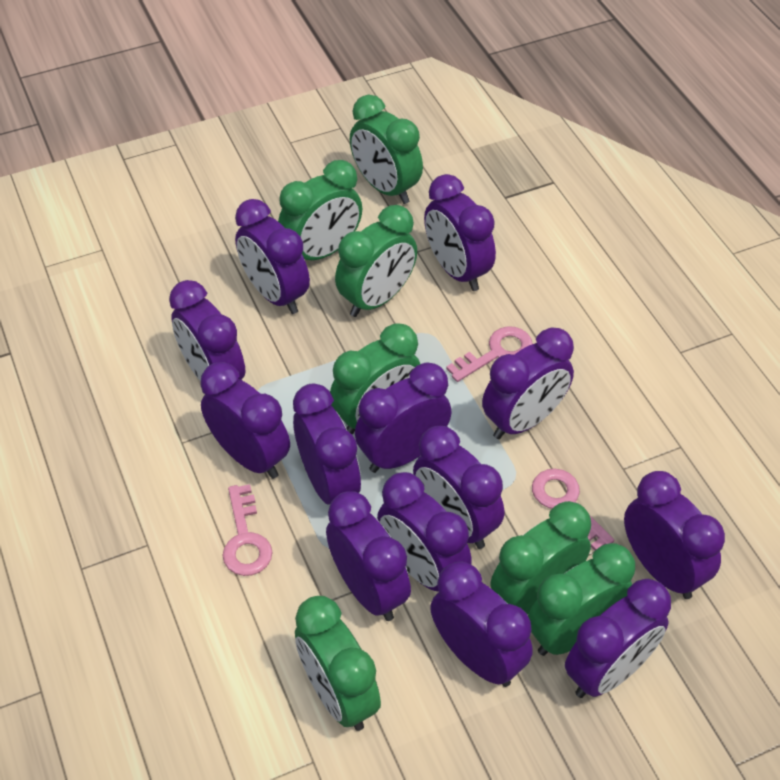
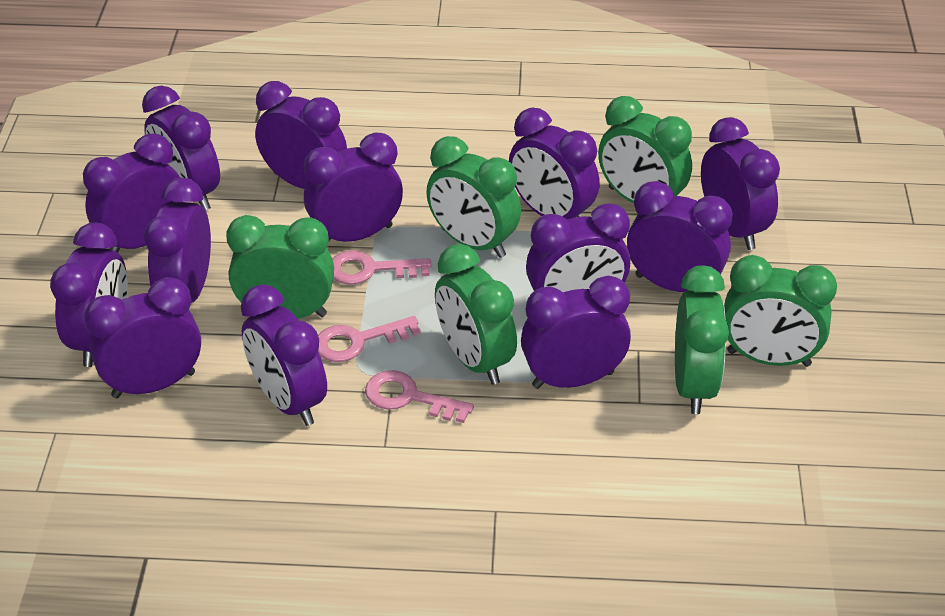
green clock: [278,160,362,260] [295,596,381,731] [330,323,420,435] [335,205,417,317] [350,95,423,204] [491,501,591,615] [528,543,635,656] = 7 -> [226,215,334,319] [426,136,521,258] [435,244,517,385] [598,96,692,204] [675,265,729,414] [724,255,837,367] = 6

